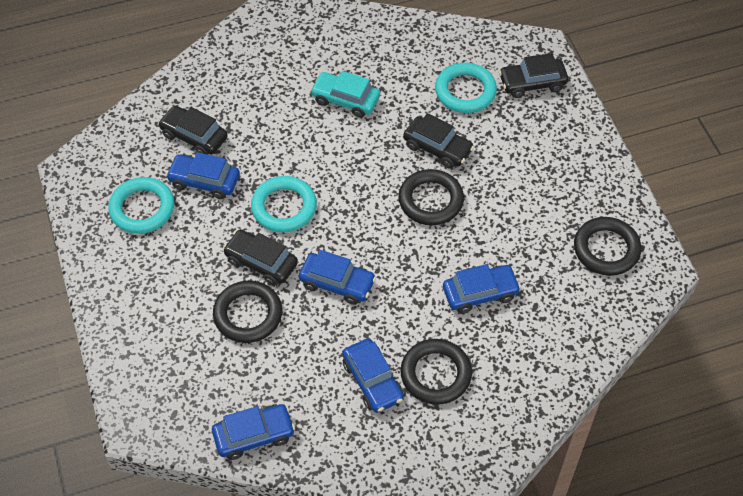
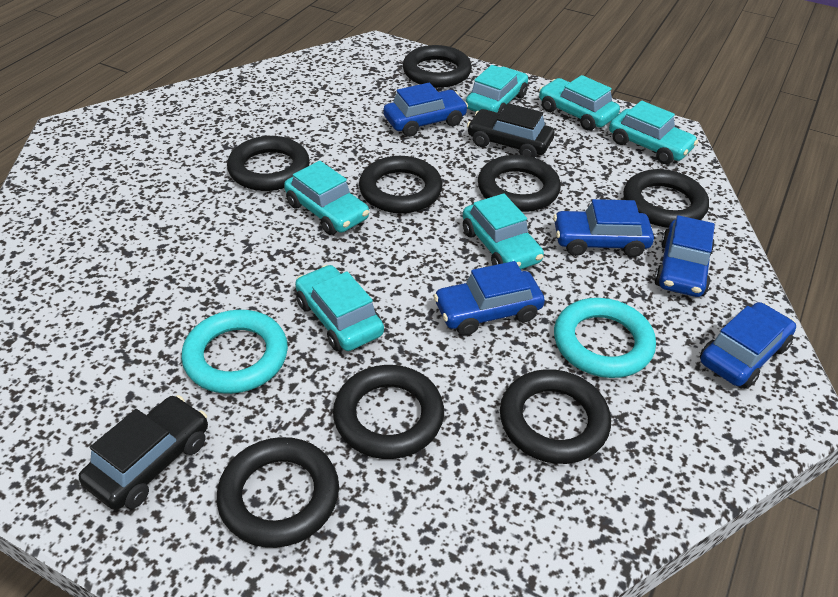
black car: [158,106,228,155] [223,230,298,286] [403,113,474,169] [499,53,568,98] = 4 -> [79,395,208,510] [467,103,555,158] = 2
black ring: [213,281,282,343] [399,169,464,225] [400,339,472,405] [574,217,641,276] = 4 -> [217,437,339,548] [227,136,310,191] [333,365,444,459] [359,156,442,213] [403,45,472,88] [478,155,561,212] [500,369,611,464] [623,169,709,228] = 8
turquoise car: [310,71,380,118] = 1 -> [284,161,369,235] [295,265,384,351] [463,193,544,269] [466,65,528,113] [539,75,620,131] [609,101,698,164] = 6
turquoise ring: [108,177,174,234] [251,176,317,232] [435,63,497,113] = 3 -> [181,310,288,394] [554,298,656,378] = 2

